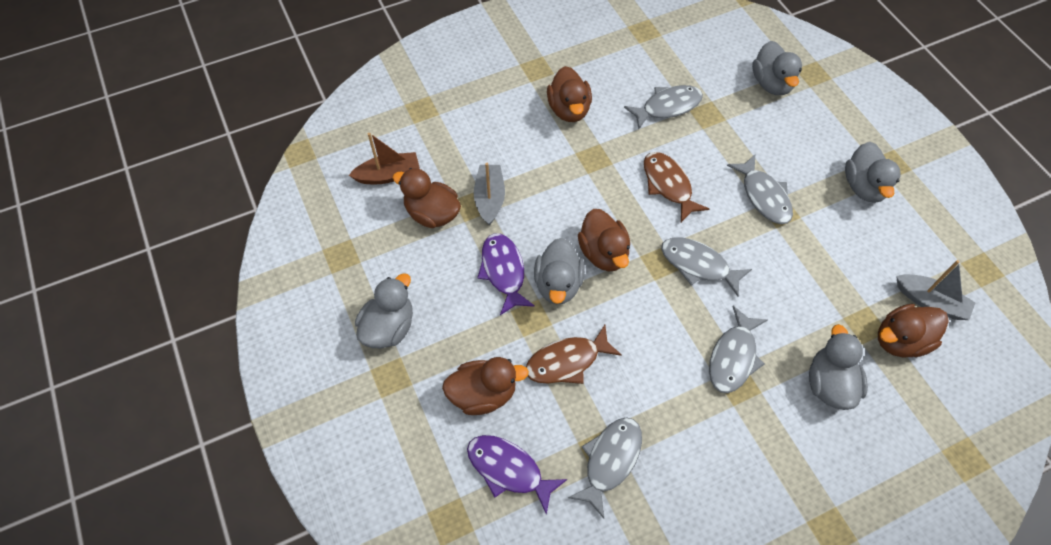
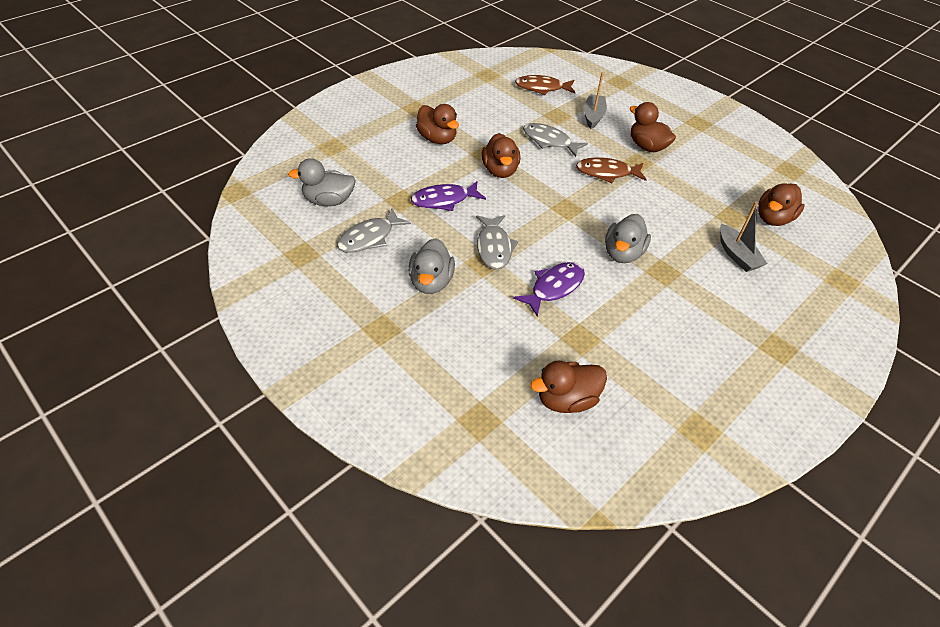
brown boat: [349,133,420,184] = 1 -> none = 0
grey duck: [355,273,413,349] [534,238,585,305] [752,41,802,95] [809,324,868,410] [845,142,901,203] = 5 -> [288,158,356,206] [408,238,455,294] [605,214,651,263] = 3
grey fish: [568,417,642,519] [624,85,703,129] [661,238,752,297] [709,306,767,393] [727,155,793,224] = 5 -> [337,209,411,253] [476,215,518,270] [523,123,588,157] = 3

